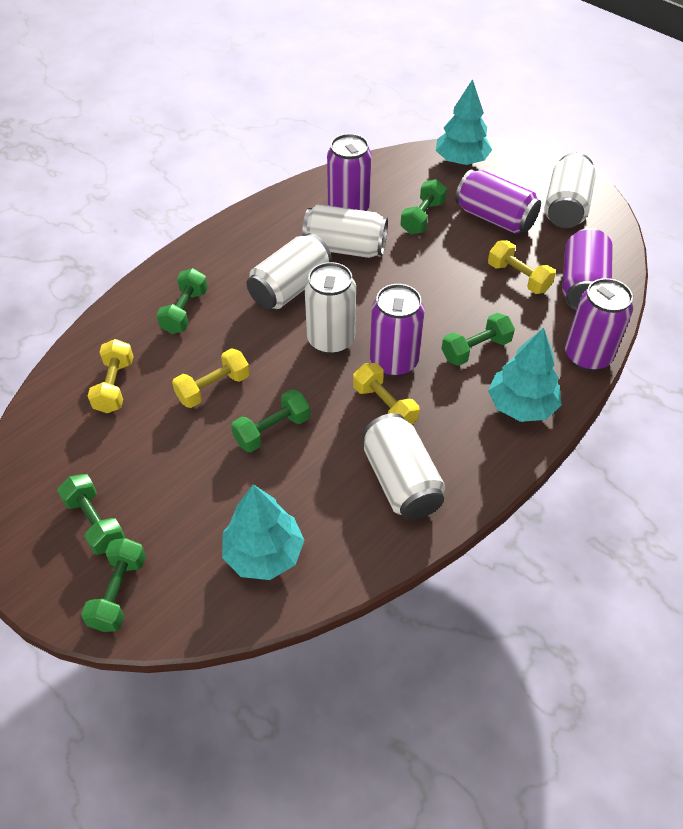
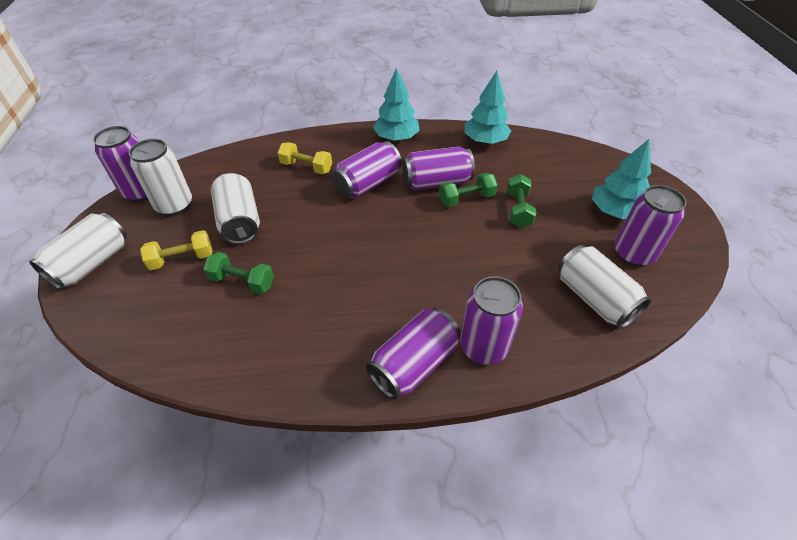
green dumbbell: [57,474,125,555] [81,538,146,632] [156,268,208,334] [231,389,310,452] [400,179,447,234] [442,313,515,366] = 6 -> [203,252,274,294] [439,173,498,207] [507,174,536,228] = 3
purple can: [327,134,372,211] [370,284,424,377] [455,169,541,234] [562,228,613,311] [565,278,633,371] = 5 -> [93,126,148,202] [331,141,402,198] [366,308,460,400] [402,147,475,191] [460,276,523,365] [615,185,686,267] = 6
white can: [246,233,332,310] [302,204,388,258] [305,262,356,355] [362,413,445,520] [544,153,596,228] = 5 -> [29,212,127,290] [129,139,192,216] [211,173,260,244] [558,245,651,329] = 4
yellow dumbbell: [88,339,134,413] [172,348,250,408] [353,363,419,425] [488,240,556,294] = 4 -> [140,230,213,270] [278,142,332,174] = 2

